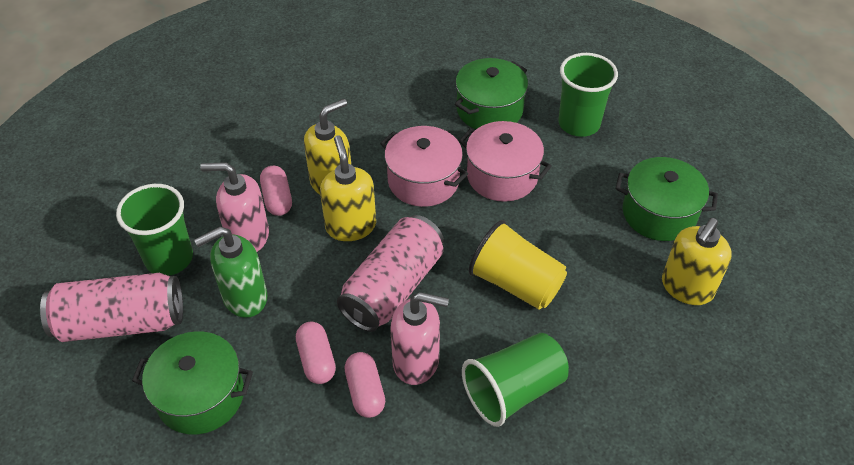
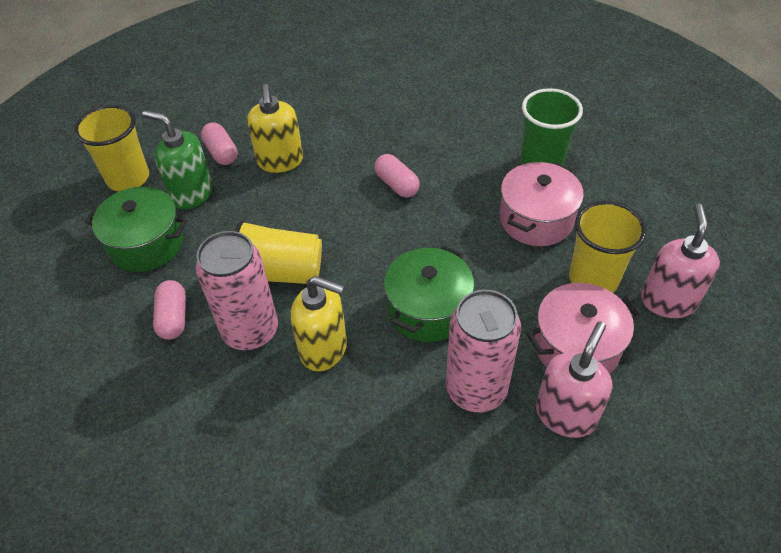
green cup: [116,184,193,276] [462,333,569,427] [558,53,618,137] = 3 -> [520,88,583,166] = 1
green pot: [132,331,253,435] [455,58,528,129] [616,157,718,241] = 3 -> [85,186,187,272] [384,246,474,342] = 2
yellow cup: [469,220,567,310] = 1 -> [74,105,149,191] [235,220,322,284] [569,201,647,293] = 3
yellow soap dispenser: [304,99,351,195] [320,135,376,241] [662,218,732,305] = 3 -> [247,84,303,173] [290,276,347,371] = 2

